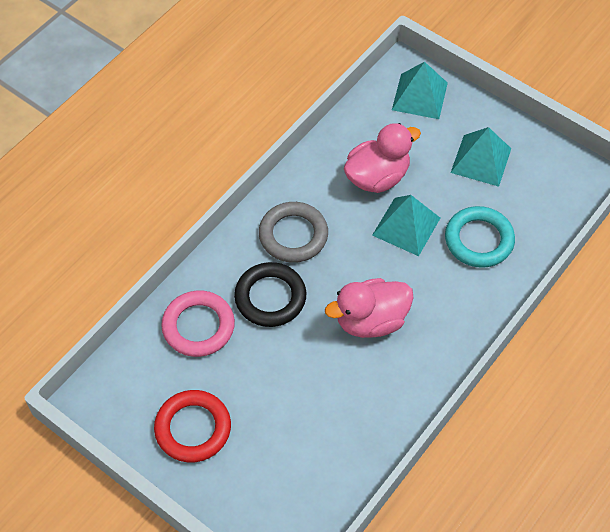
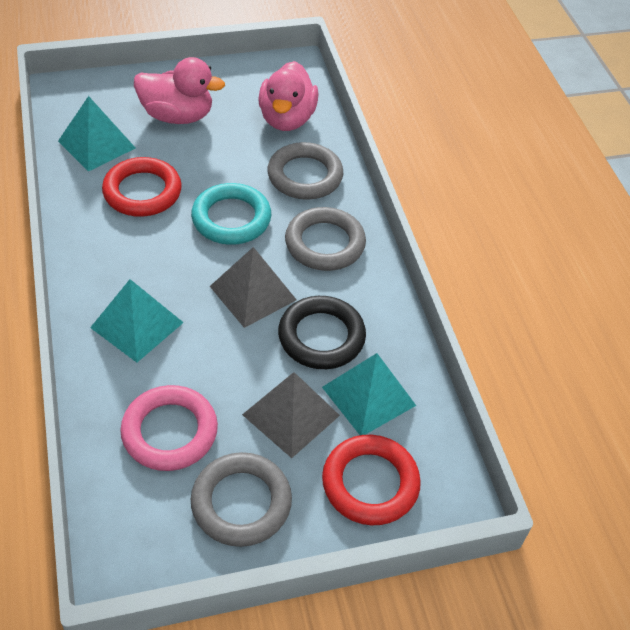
grey pyramid: none = 0 -> [210,247,297,328] [242,372,340,458] = 2
grey ring: [259,202,328,263] = 1 -> [191,452,292,547] [267,142,343,200] [285,207,366,271] = 3
red ring: [154,390,231,462] = 1 -> [102,157,182,217] [322,435,421,525] = 2

